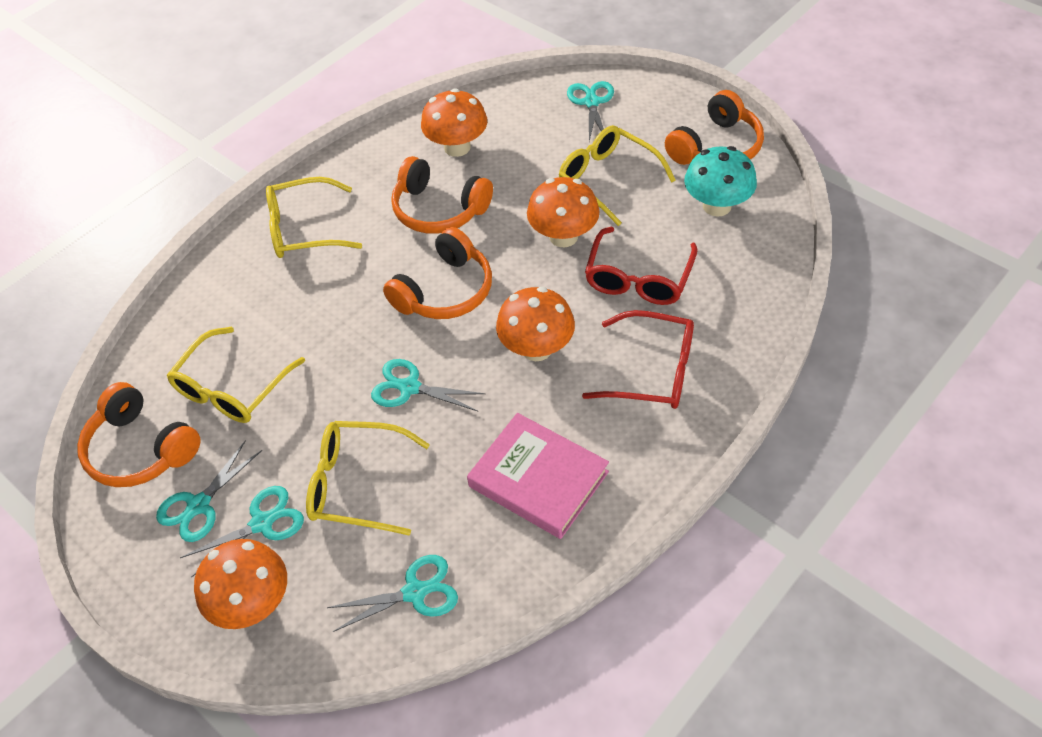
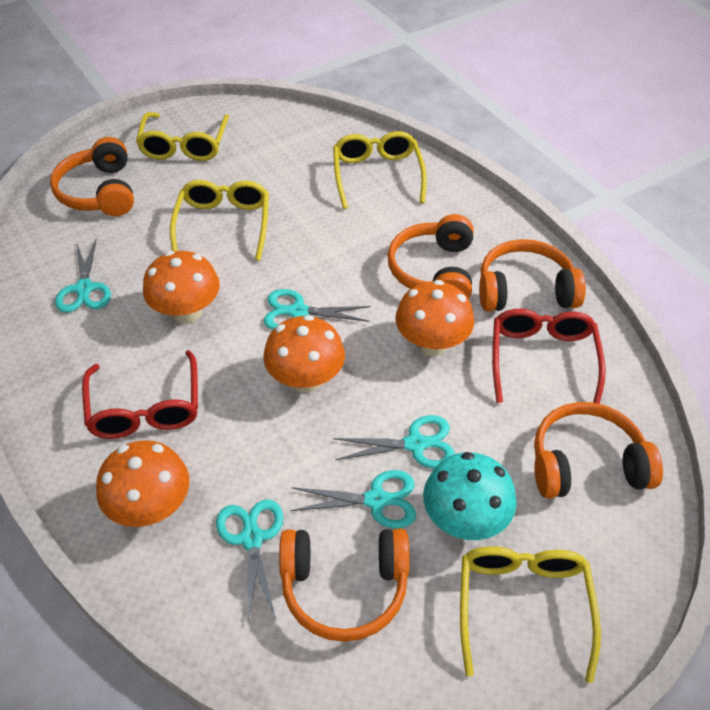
orange headphones: [77,382,200,487] [383,227,492,319] [391,156,493,234] [665,90,764,165] = 4 -> [50,137,134,216] [279,529,409,642] [388,214,474,299] [479,239,586,311] [534,402,663,499] = 5
pink book: [467,413,609,539] = 1 -> none = 0

